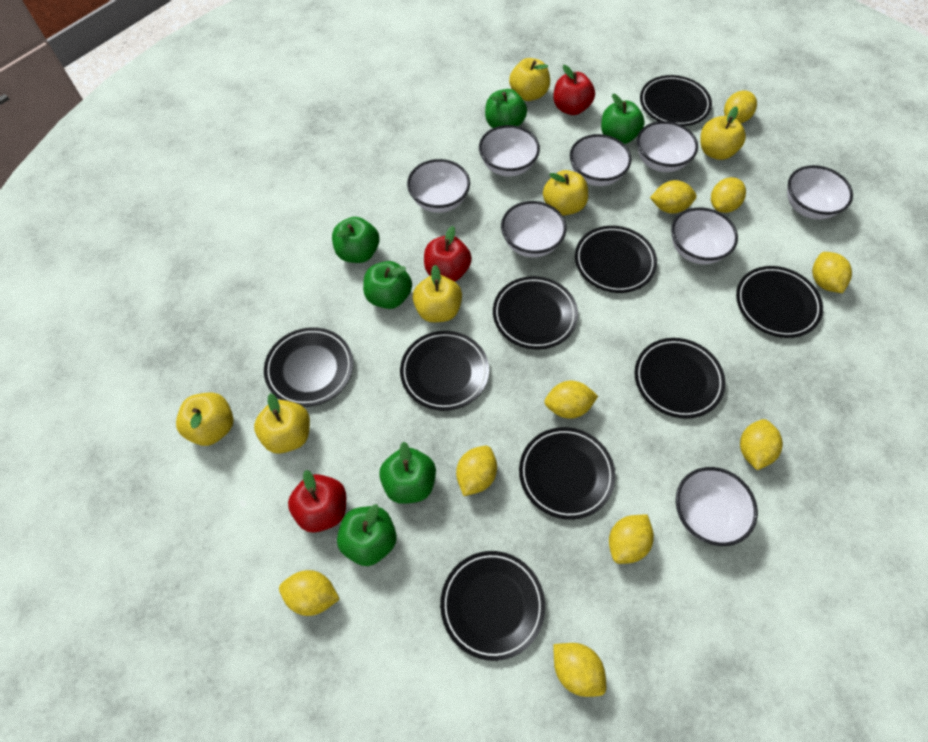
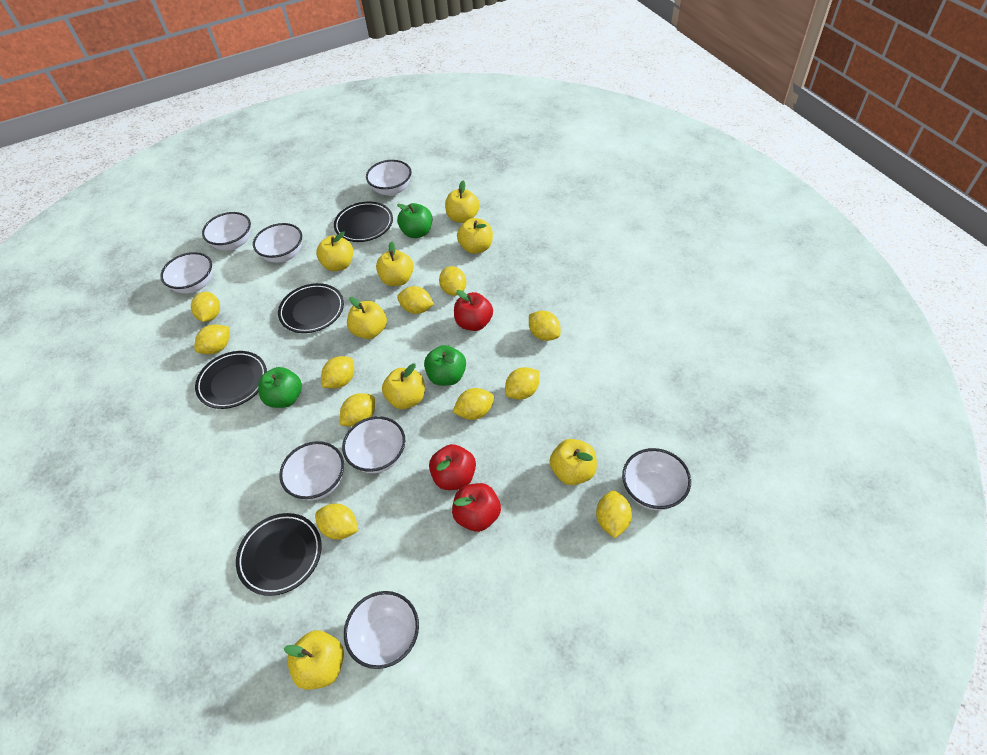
black plate: [264,327,353,407] [400,331,489,411] [440,551,545,661] [493,276,578,349] [519,427,615,520] [575,226,657,293] [635,338,725,419] [640,75,712,126] [736,266,823,338] = 9 -> [195,351,267,409] [236,513,322,596] [278,283,344,333] [334,201,393,242] = 4
green apple: [332,217,379,263] [337,504,397,566] [363,261,412,309] [379,442,436,504] [485,89,527,128] [601,94,645,144] = 6 -> [258,367,302,408] [397,203,432,238] [424,345,466,386] = 3
yellow apple: [176,392,234,446] [254,393,310,454] [413,265,462,322] [509,58,550,101] [543,170,588,216] [700,106,746,160] = 6 -> [284,630,344,690] [316,231,353,271] [347,297,387,339] [376,241,414,286] [382,363,425,409] [445,181,480,223] [457,218,493,254] [549,439,597,485] = 8
yellow lemon: [279,570,340,616] [456,446,497,496] [544,381,598,419] [553,643,606,697] [609,515,654,564] [650,180,697,214] [711,177,746,213] [724,90,757,123] [740,419,783,470] [812,252,852,293] = 10 -> [191,292,220,322] [194,324,230,354] [315,504,358,540] [321,356,354,388] [340,393,375,427] [397,286,434,314] [439,266,466,296] [452,388,494,420] [505,367,539,400] [529,311,561,341] [596,491,632,538] = 11

